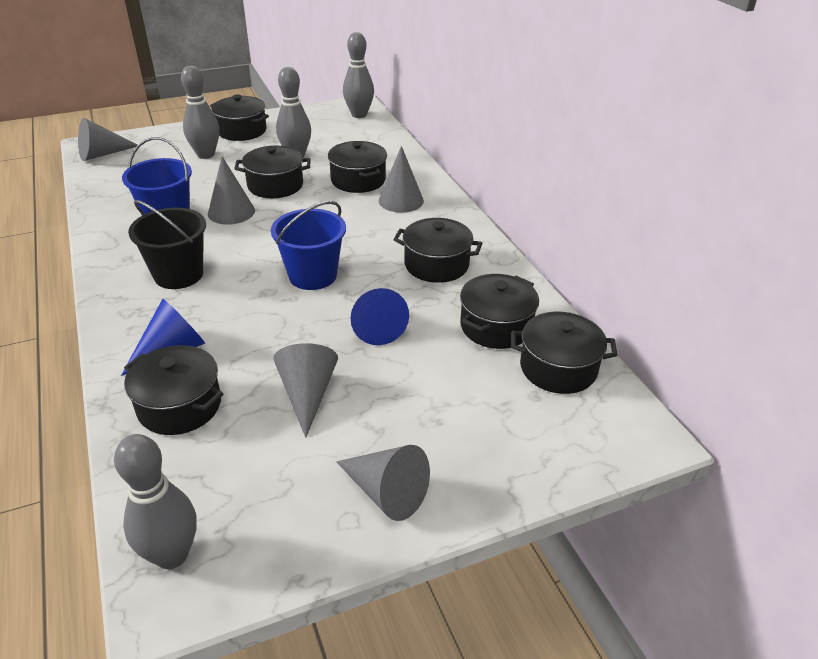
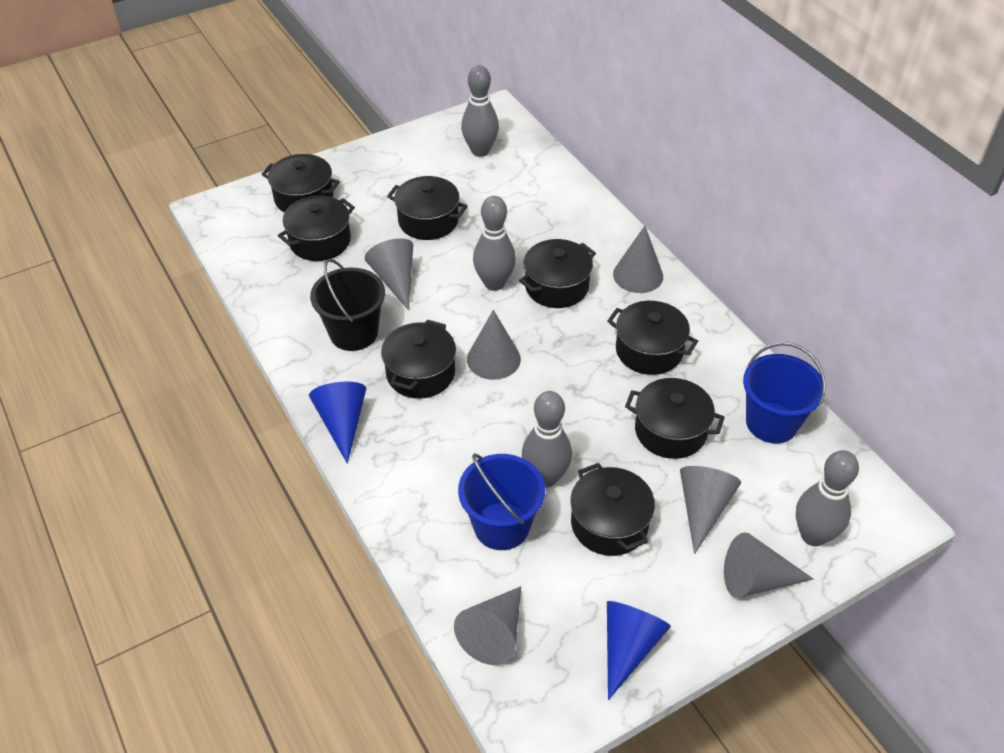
black pot: [124,345,223,435] [210,95,269,141] [234,146,311,198] [328,141,387,193] [393,218,482,283] [460,274,539,349] [511,312,617,394] = 7 -> [261,154,340,213] [278,195,355,261] [381,319,456,399] [387,176,467,240] [519,239,596,308] [570,463,655,556] [607,301,698,375] [625,378,725,459] = 8
grey cone: [78,118,138,161] [208,156,255,225] [273,343,338,438] [336,445,430,521] [379,146,424,213] = 5 -> [365,238,413,310] [454,586,521,665] [467,310,521,380] [613,226,663,293] [680,466,741,554] [724,532,814,598] = 6

